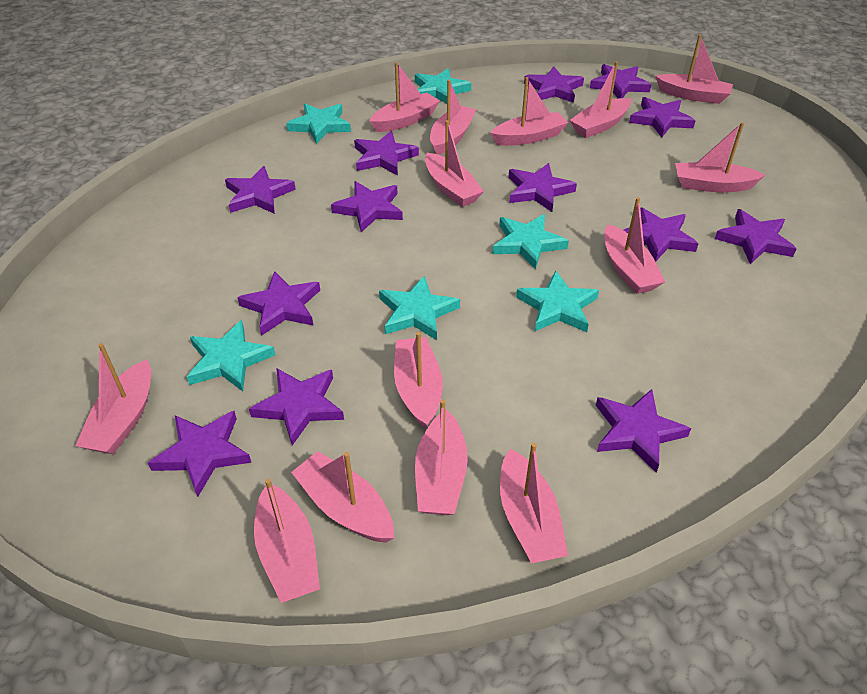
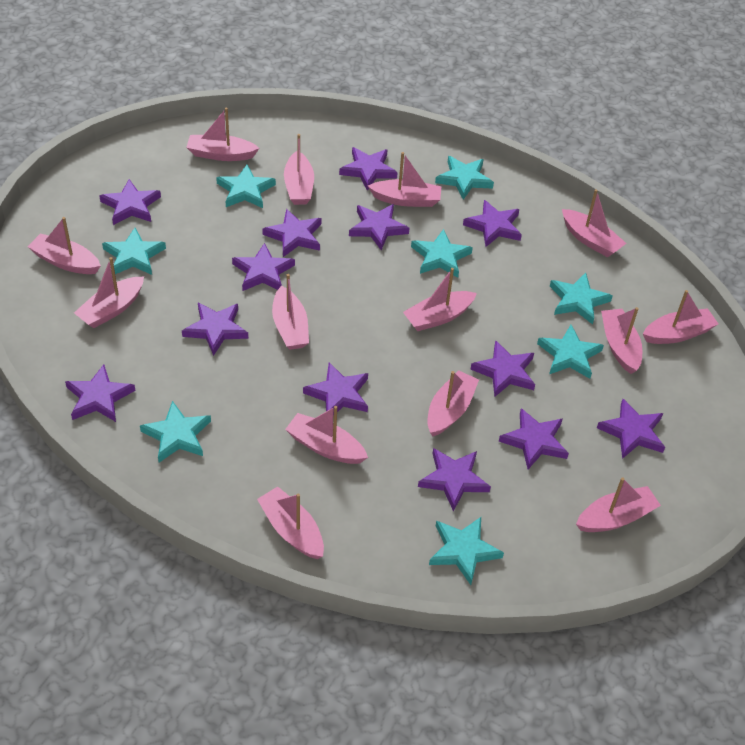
turquoise star: [187,320,275,391] [286,104,351,144] [379,276,460,340] [415,68,471,104] [492,214,569,270] [516,270,599,332] = 6 -> [102,228,166,275] [140,401,211,462] [216,165,276,208] [411,229,473,278] [429,517,504,585] [435,156,494,200] [537,325,604,379] [550,273,613,324] = 8

